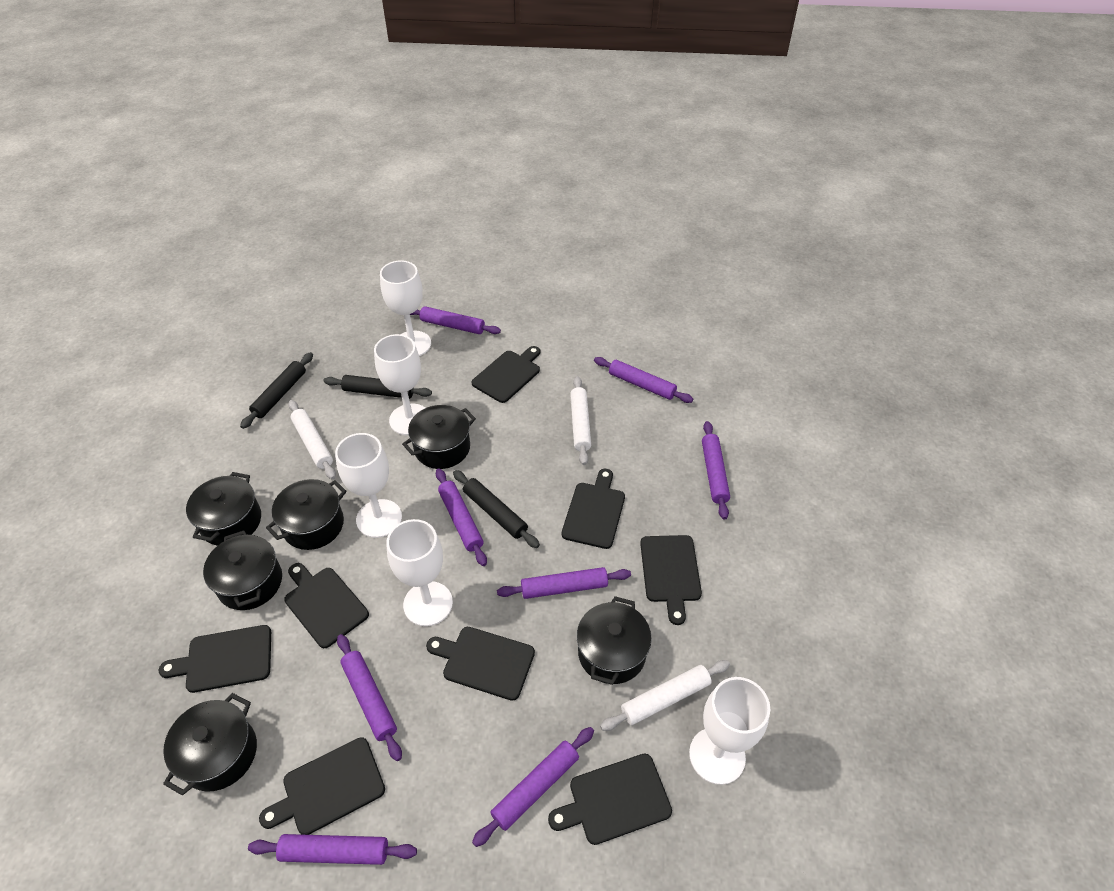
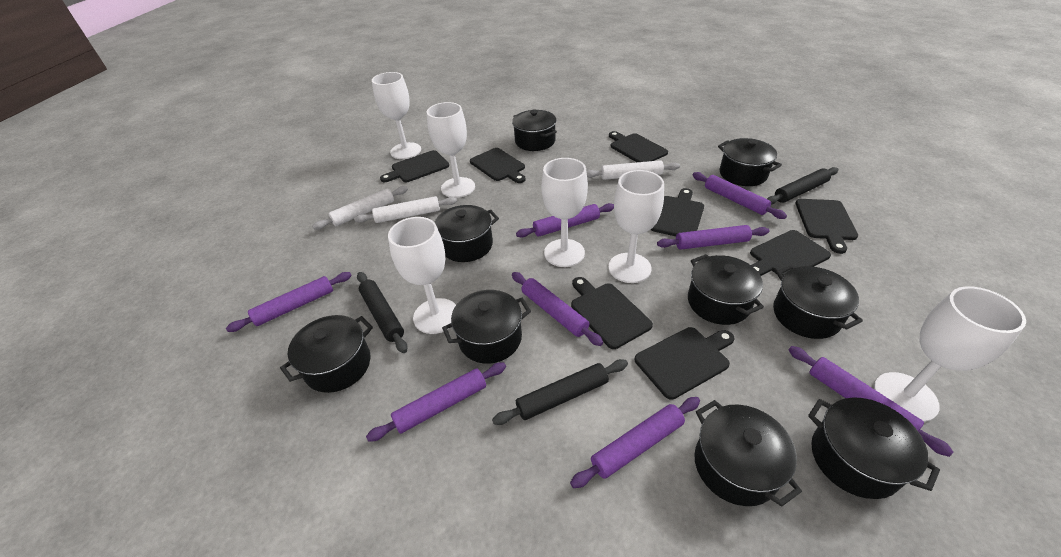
black pot: [163,693,257,796] [186,472,261,546] [203,530,282,610] [266,479,347,550] [402,405,476,469] [577,596,652,685] = 6 -> [280,315,373,393] [435,205,499,262] [442,290,531,364] [512,110,557,151] [688,254,764,325] [694,400,802,507] [718,138,782,186] [773,265,863,339] [808,397,940,499] = 9
white goblet: [335,433,402,538] [374,334,425,435] [380,260,431,356] [386,519,453,626] [689,677,770,785] = 5 -> [372,72,421,159] [388,217,456,334] [427,102,475,198] [542,158,588,267] [608,170,664,283] [874,286,1026,422] = 6

